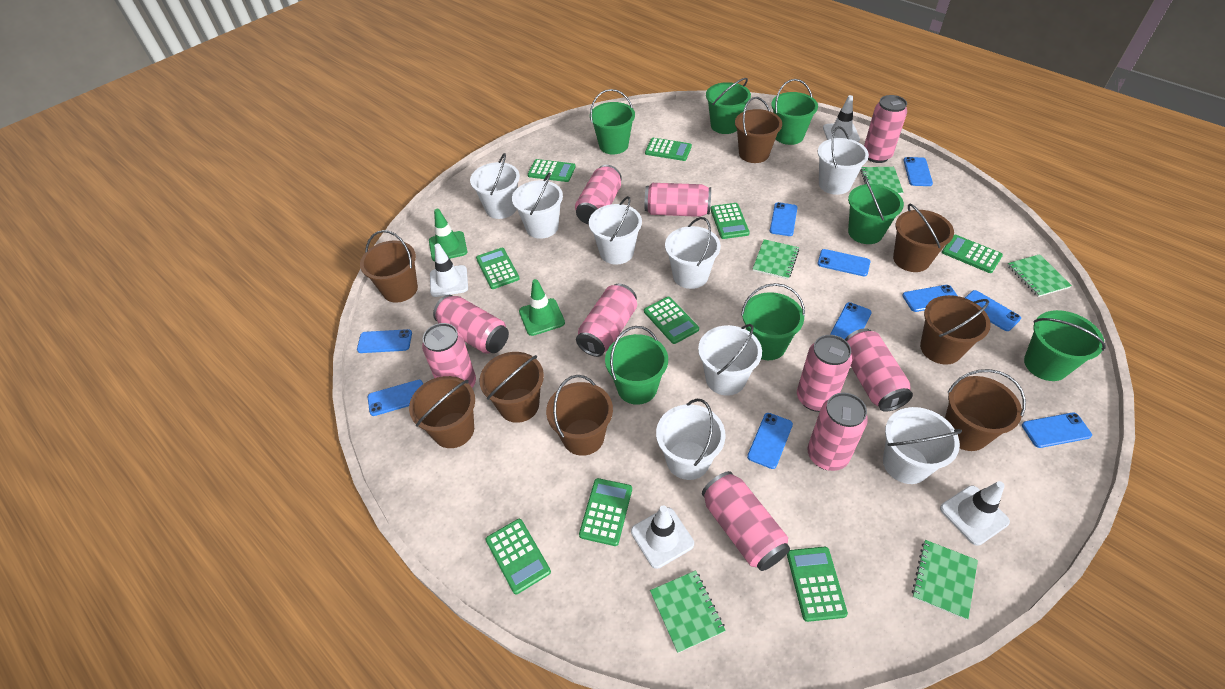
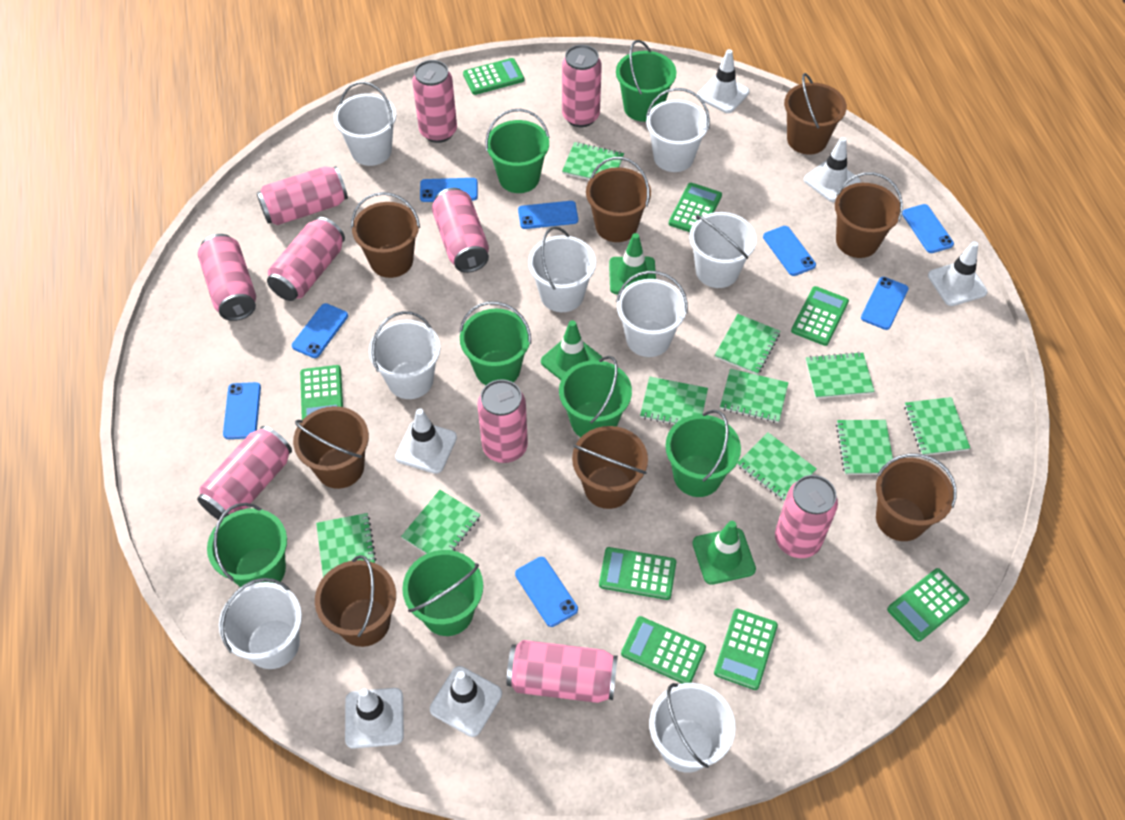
blue phone: [357,329,412,353] [368,380,423,416] [747,413,793,469] [770,202,798,236] [817,249,870,276] [830,302,872,340] [902,285,958,312] [904,157,933,186] [965,290,1021,331] [1022,413,1092,448] = 10 -> [223,382,261,439] [292,303,348,358] [420,178,478,202] [515,557,578,627] [518,201,578,229] [763,226,816,276] [861,277,909,330] [902,204,954,253] = 8
green calculator: [476,248,520,289] [486,519,551,594] [528,159,576,182] [579,478,632,546] [644,297,699,344] [645,138,692,161] [710,203,750,239] [787,547,848,622] [942,235,1003,273] = 9 -> [300,365,343,420] [463,58,524,95] [599,547,676,600] [621,616,706,683] [669,183,722,232] [714,609,778,690] [791,286,849,346] [887,568,969,642] = 8
green notebook: [650,570,726,653] [753,239,799,279] [861,167,904,195] [912,540,978,620] [1007,254,1072,297] = 5 -> [316,513,376,577] [401,490,481,554] [562,142,624,180] [640,377,708,425] [715,314,780,375] [720,369,788,423] [737,433,817,502] [806,352,875,399] [836,420,893,475] [904,397,970,455] = 10
green traffic cone: [429,209,467,261] [519,279,565,336] = 2 -> [541,320,603,380] [609,233,656,294] [692,521,756,585] = 3
white traffic cone: [430,243,468,297] [631,505,694,569] [823,95,860,142] [940,481,1010,546] = 4 -> [345,688,404,749] [395,408,457,474] [430,666,502,737] [697,49,750,113] [804,137,861,202] [928,241,988,306] = 6

